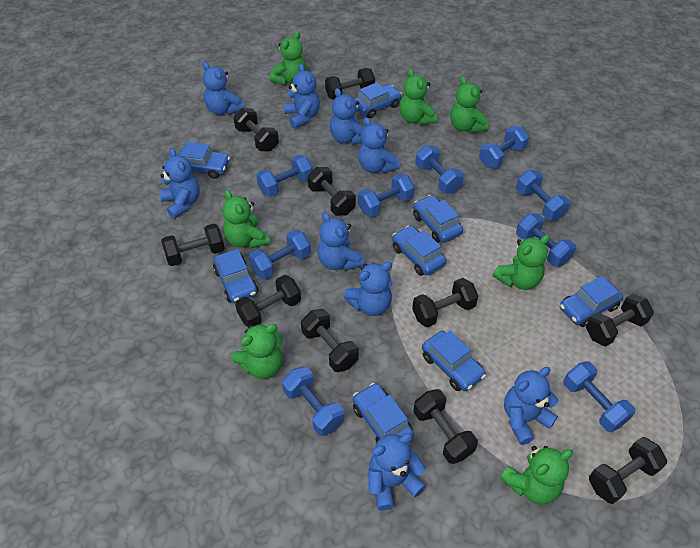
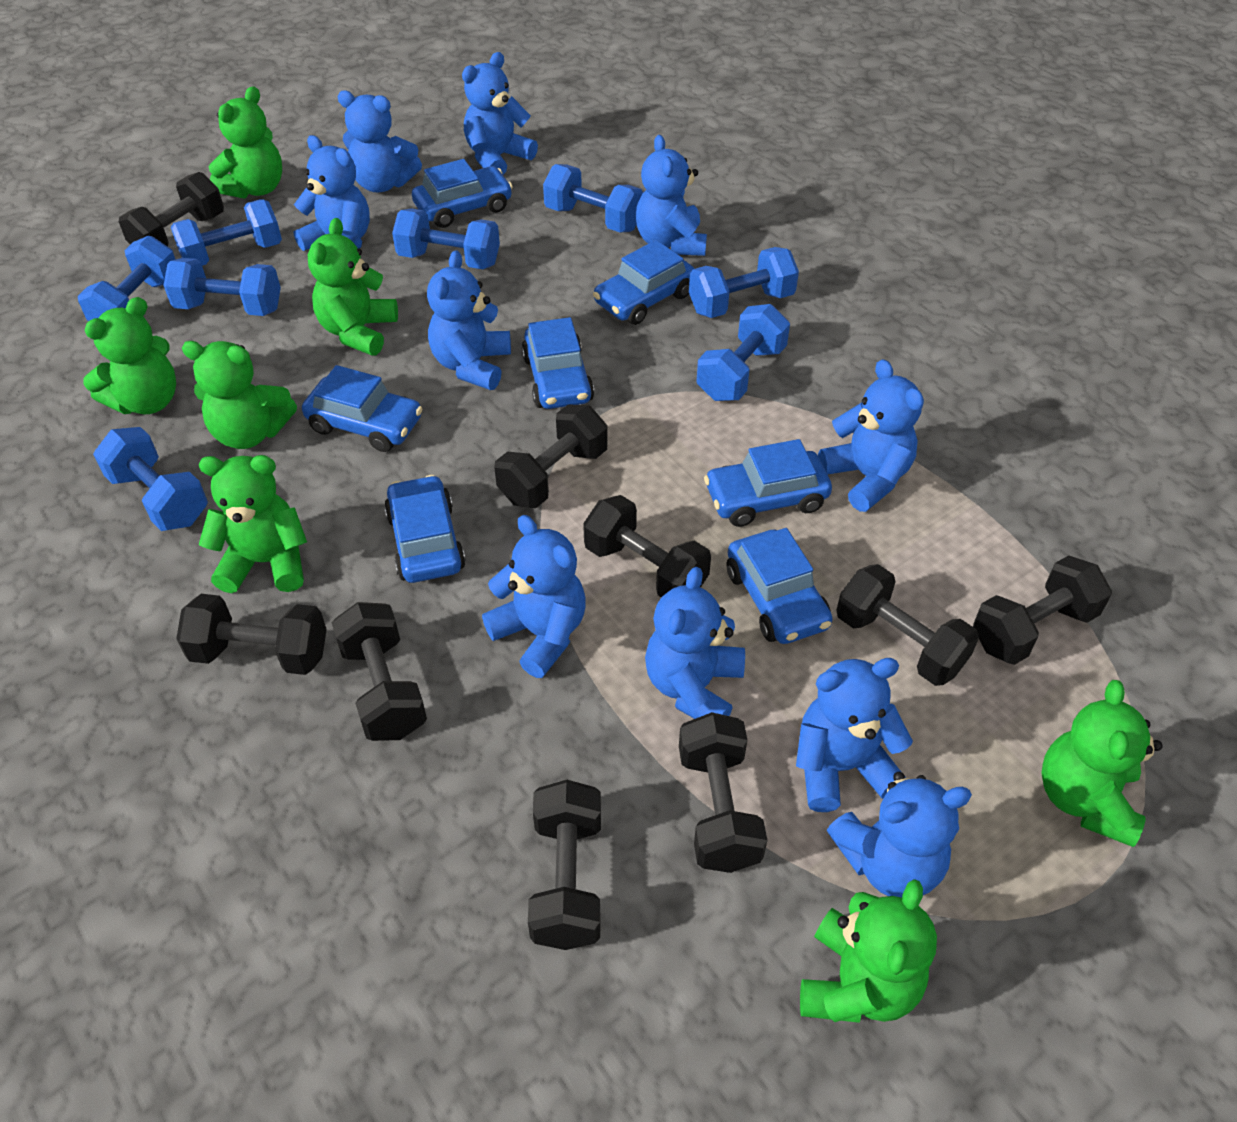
black dumbbell: [161,224,225,266] [233,108,279,151] [235,275,301,328] [301,309,359,372] [308,167,356,216] [325,68,375,100] [412,278,478,327] [413,389,478,464] [586,294,654,346] [589,437,667,504] = 10 -> [119,172,224,247] [176,594,327,675] [332,602,427,741] [494,404,608,508] [528,780,601,950] [583,495,711,597] [679,712,767,873] [836,564,979,686] [973,556,1112,665] = 9
blue car: [177,142,230,179] [213,249,258,303] [353,383,414,444] [354,82,402,118] [392,226,447,276] [413,195,463,243] [422,331,486,391] [560,276,623,327] = 8 -> [302,365,422,452] [384,475,466,583] [412,159,513,228] [521,317,594,409] [593,240,694,325] [704,439,832,527] [727,528,833,644] = 7
blue dumbbell: [249,230,311,280] [256,155,313,197] [282,366,344,436] [358,173,415,217] [415,145,464,193] [479,126,529,168] [516,170,570,220] [516,213,576,267] [563,361,635,432] = 9 -> [78,236,176,321] [93,427,208,531] [163,258,281,316] [170,199,282,266] [392,208,500,269] [543,164,643,233] [689,247,799,318] [697,304,790,401] = 8
blue teddy bear: [159,148,200,219] [203,62,245,115] [284,64,320,129] [317,212,364,271] [330,88,364,145] [343,262,393,316] [358,117,400,174] [368,433,426,511] [504,367,558,445] = 9 -> [294,135,370,251] [337,91,422,192] [427,250,511,390] [462,52,538,175] [482,515,586,678] [636,135,707,256] [645,567,745,719] [796,658,913,812] [818,359,924,512] [827,772,972,898] = 10

